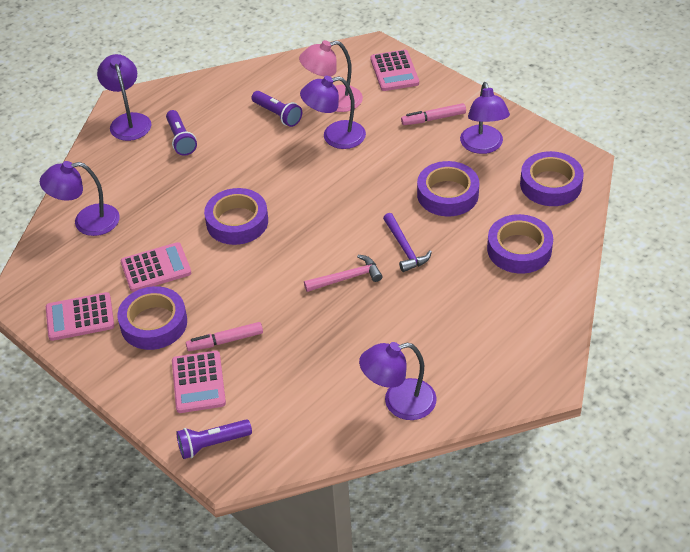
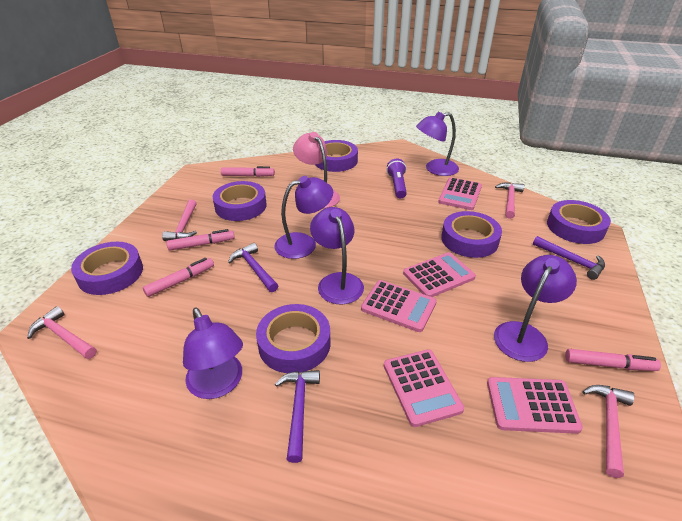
pink calculator: [46,292,114,341] [121,242,191,292] [172,351,226,413] [370,50,419,91] = 4 -> [361,280,437,332] [384,350,464,427] [403,252,476,297] [438,177,482,210] [487,377,583,434] = 5
pink hammer: [304,255,383,292] = 1 -> [27,306,97,359] [162,199,197,241] [495,182,524,219] [582,385,635,478] = 4
pink marker: [186,322,263,351] [401,103,466,125] = 2 -> [143,258,214,297] [166,229,235,251] [221,166,275,177] [565,349,661,371] = 4
purple flashlight: [166,110,197,156] [176,419,252,459] [252,91,302,127] = 3 -> [387,158,407,198] = 1
purple hammer: [383,213,432,272] = 1 -> [228,243,278,292] [275,370,320,463] [533,236,605,280] = 3
purple tape: [118,286,187,350] [204,188,268,245] [417,161,479,216] [487,214,553,274] [520,151,584,206] = 5 -> [71,242,143,295] [213,181,267,221] [256,304,331,373] [316,140,358,172] [441,211,502,258] [547,200,611,244] = 6

